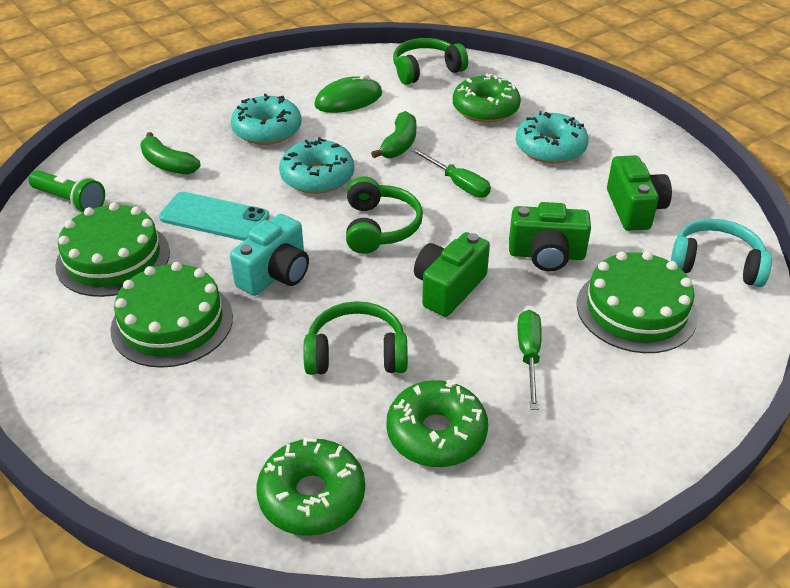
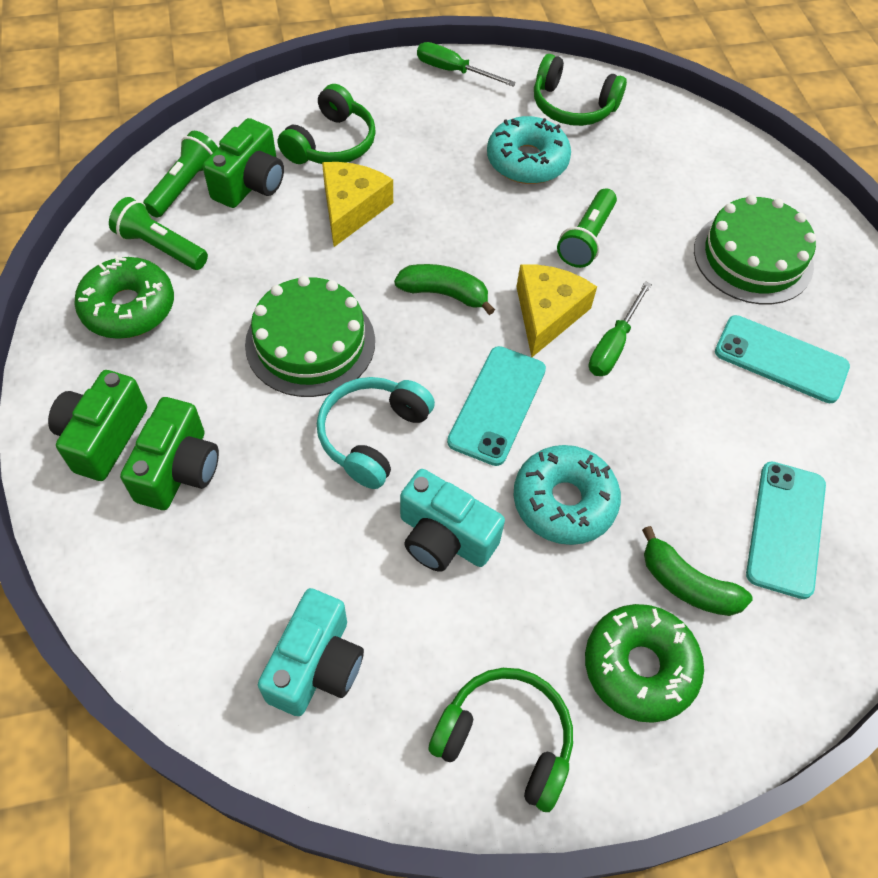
green cake: [55,202,170,297] [110,262,233,368] [577,251,698,353] = 3 -> [245,276,375,397] [694,195,816,304] = 2
green donut: [256,437,365,536] [386,380,488,467] [453,73,521,123] = 3 -> [74,255,174,339] [585,604,704,723] = 2
green flashlight: [28,170,105,213] = 1 -> [109,197,208,270] [143,131,218,218] [557,188,617,268] = 3
green mouse: [314,74,382,113] = 1 -> none = 0
turquoise camera: [230,214,309,296] = 1 -> [258,588,364,716] [400,469,505,572] = 2
turquoise donut: [231,94,301,145] [279,137,354,194] [516,111,589,164] = 3 -> [487,116,571,184] [514,445,621,545] = 2
turquoise phone: [159,192,270,241] = 1 -> [447,346,546,466] [715,315,850,403] [746,462,826,599] = 3
yellow cheese: none = 0 -> [322,162,393,247] [517,265,597,357] = 2

